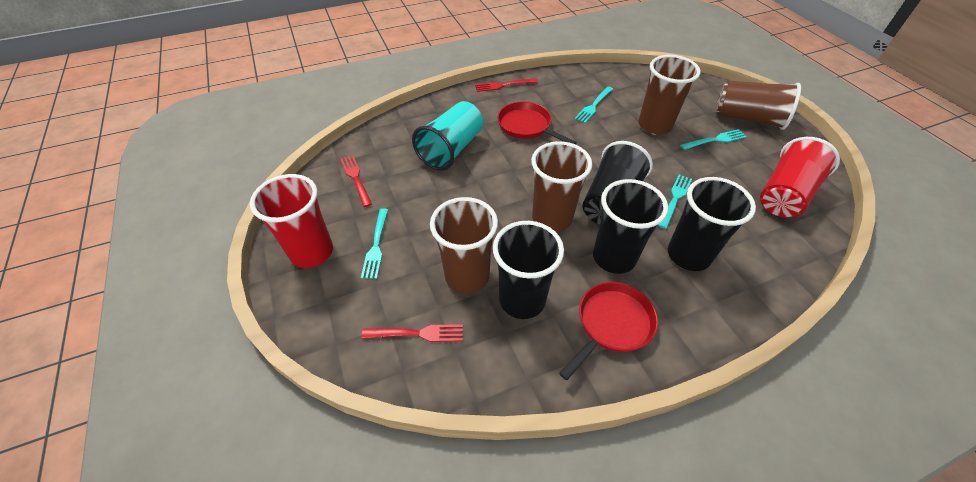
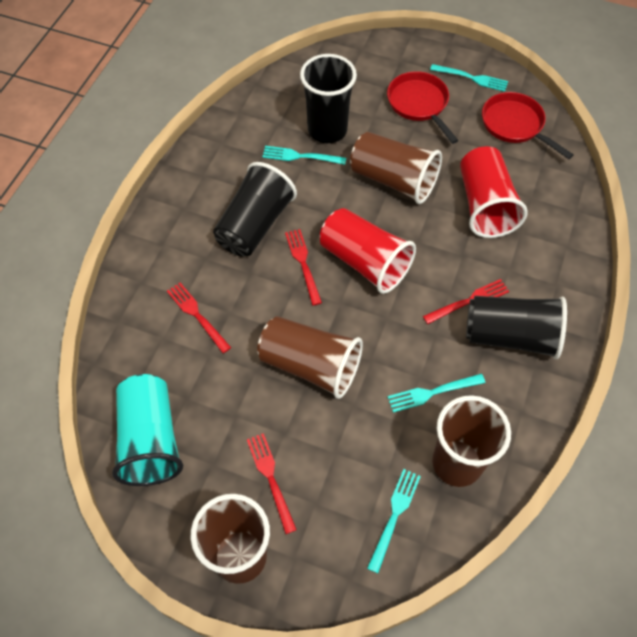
black cup: [493,221,564,319] [582,141,653,225] [593,179,668,274] [668,177,756,271] = 4 -> [213,162,297,257] [300,54,357,143] [466,296,567,359] = 3
red fork: [340,155,372,207] [362,324,463,342] [475,79,538,92] = 3 -> [167,283,231,353] [247,433,297,534] [285,229,322,305] [423,279,509,324] = 4

